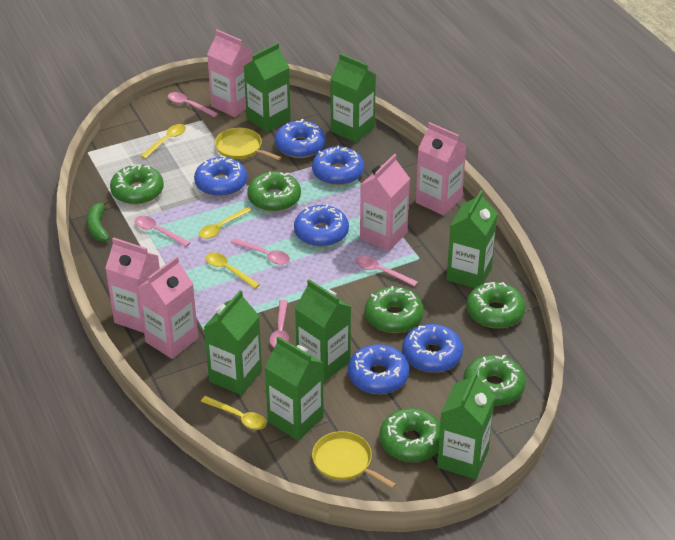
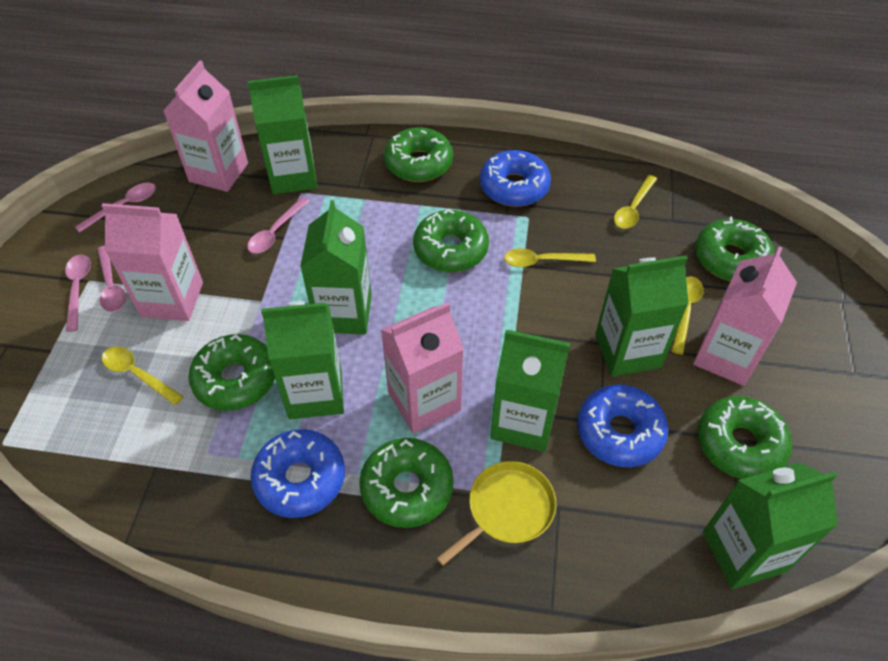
blue donut: [194,156,247,197] [275,119,326,158] [294,205,349,247] [312,146,364,186] [348,344,409,394] [402,324,463,373] = 6 -> [251,429,345,518] [480,150,551,207] [577,384,668,468] = 3
green banana: [87,199,109,241] = 1 -> none = 0
green carton: [204,290,262,395] [243,43,291,132] [265,336,324,441] [295,279,351,382] [330,53,376,143] [437,370,495,479] [446,190,498,288] = 7 -> [248,75,317,194] [261,301,344,419] [300,200,372,334] [490,330,570,452] [595,256,689,377] [703,462,838,589] = 6
pink carton: [105,237,160,333] [138,256,198,359] [207,30,252,117] [360,154,410,251] [416,122,466,216] = 5 -> [102,203,203,321] [163,61,248,192] [381,302,464,434] [693,246,797,386] = 4
pink spoon: [134,216,190,247] [168,92,218,117] [231,238,290,265] [270,300,289,347] [355,256,418,287] = 5 -> [65,254,91,332] [75,183,156,233] [97,245,126,312] [247,197,309,254] = 4
yellow pan: [215,128,281,160] [312,431,396,489] = 2 -> [437,461,556,566] = 1

